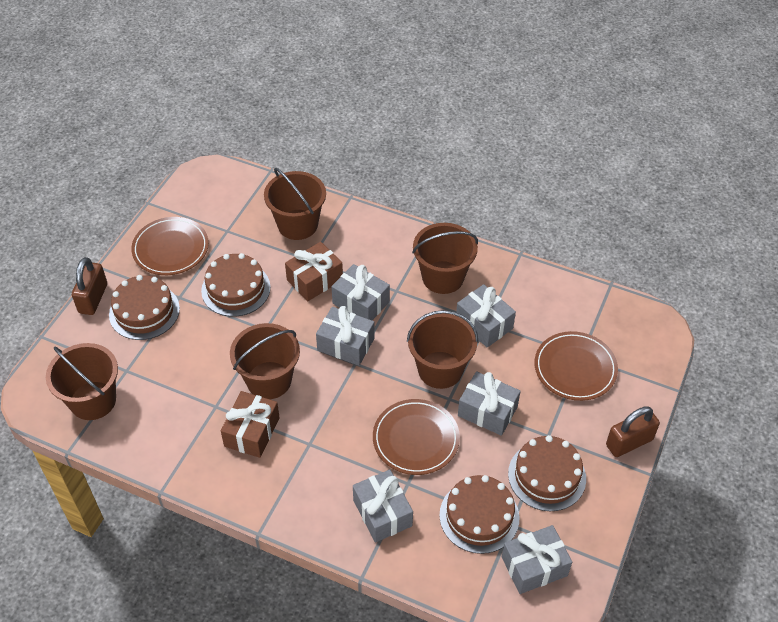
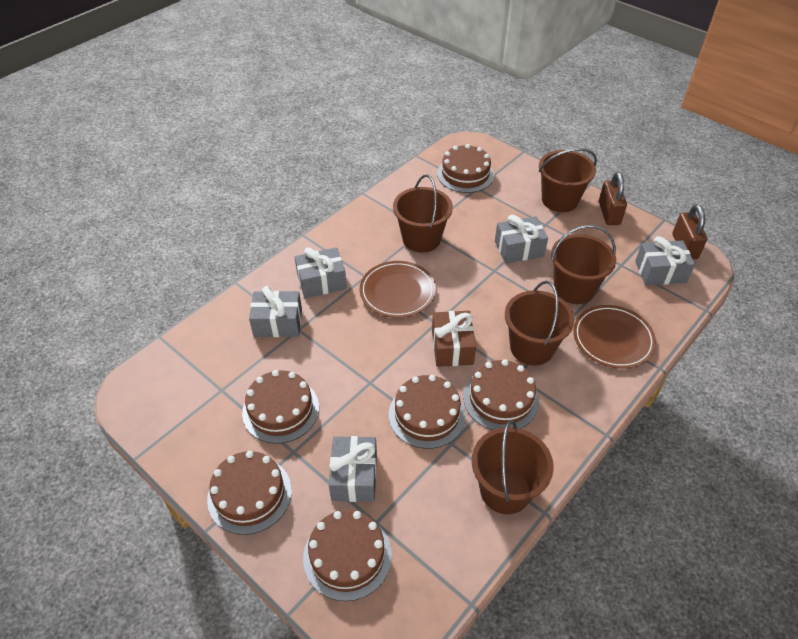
brown cake: [109,275,180,340] [201,253,270,317] [439,475,519,554] [508,435,586,511] = 4 -> [207,451,292,535] [242,370,319,444] [303,510,392,601] [389,375,466,449] [437,144,494,193] [463,359,539,430] = 6
brown gift: [221,391,280,458] [285,242,343,301] = 2 -> [432,311,476,367] = 1
brown plate: [131,217,209,275] [373,399,460,475] [534,331,618,401] = 3 -> [360,261,436,318] [573,305,656,369] = 2
grey gift: [316,306,375,366] [332,264,390,320] [353,470,413,542] [456,284,516,348] [458,371,521,436] [502,525,572,594] = 6 -> [249,286,302,337] [295,247,347,298] [329,436,377,502] [495,215,548,263] [635,236,695,285] = 5

